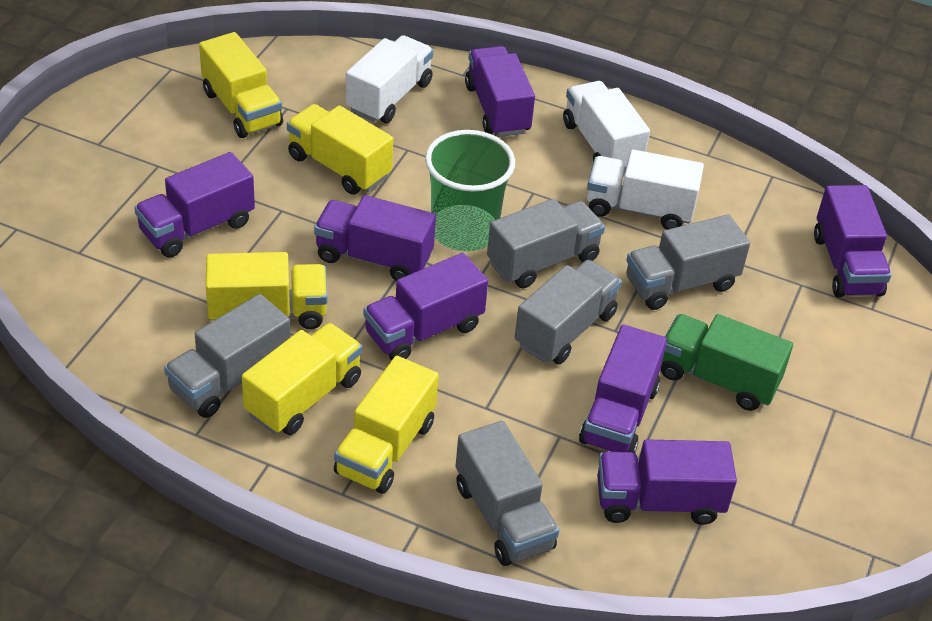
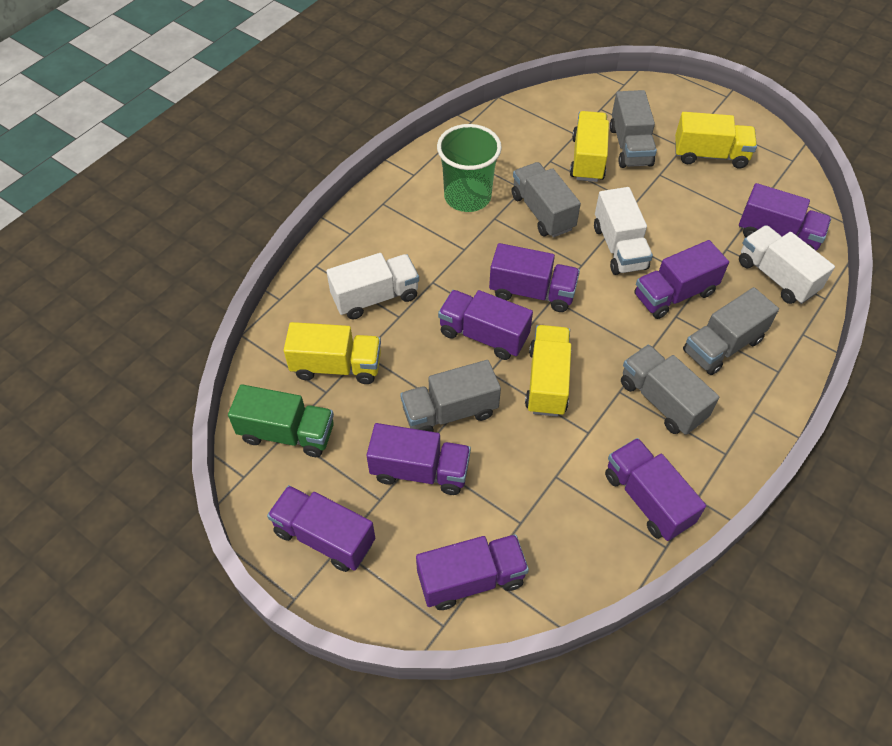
purple truck: [134,152,255,258] [314,195,436,281] [363,253,488,361] [465,46,535,137] [579,325,667,453] [597,439,737,525] [814,185,892,298] = 7 -> [267,485,375,572] [366,423,471,495] [416,534,529,610] [438,290,533,360] [489,243,580,312] [605,438,706,541] [634,240,729,319] [739,183,831,251] = 8
yellow truck: [199,32,283,138] [206,252,328,329] [242,323,362,435] [287,104,393,195] [334,356,439,494] = 5 -> [284,322,381,384] [525,325,571,417] [570,111,609,182] [675,112,757,169] = 4

